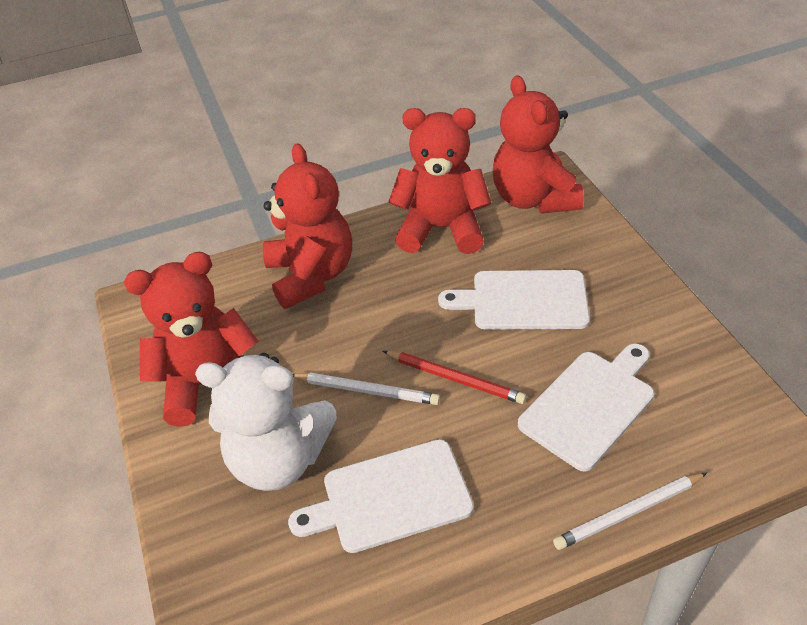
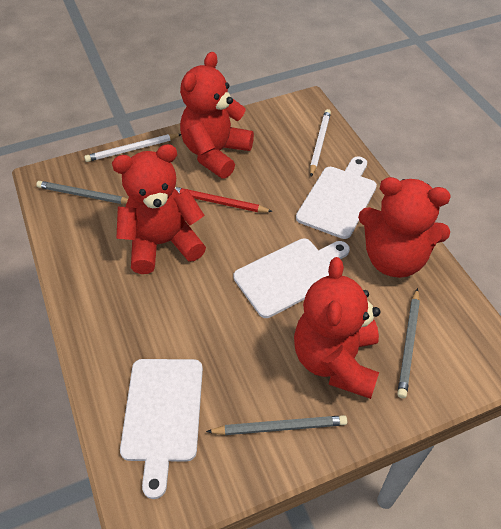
grey pencil: none = 0 -> [36,181,128,204] [206,415,347,435] [397,288,420,398] = 3
white teddy bear: [195,353,337,491] = 1 -> none = 0

